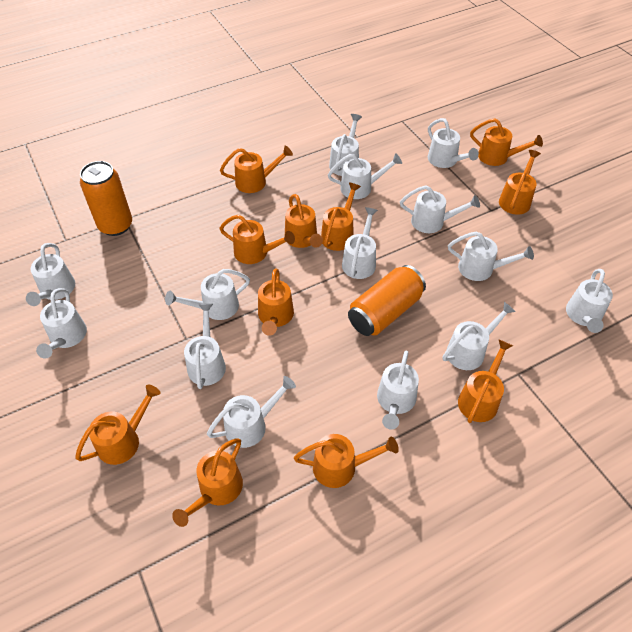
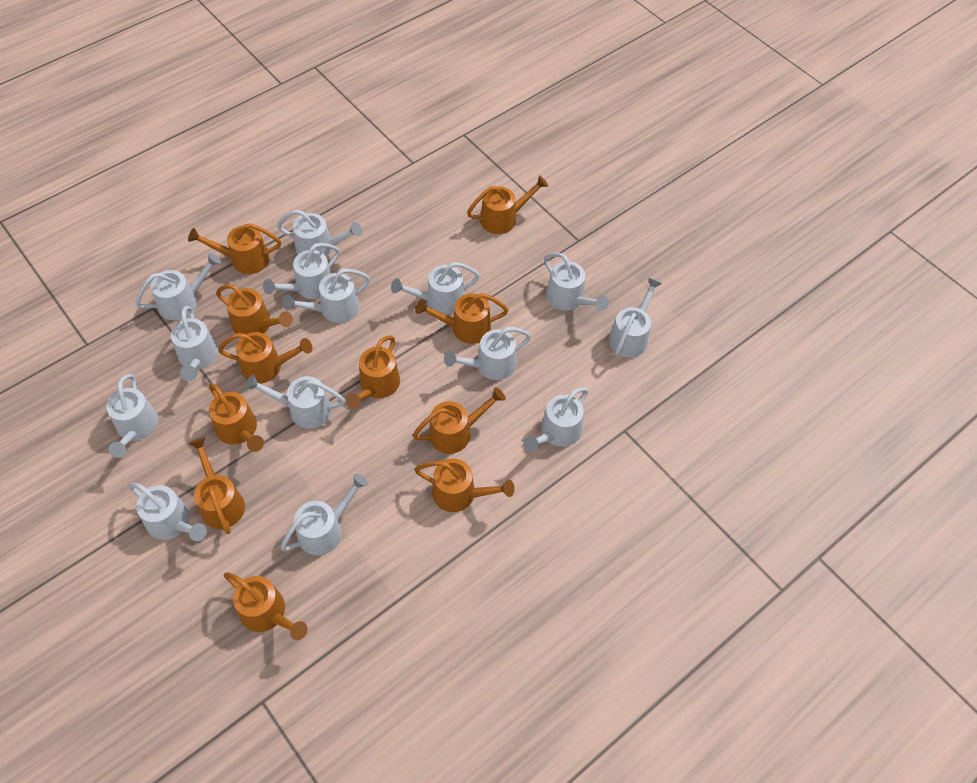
orange can: [80,161,132,236] [348,265,426,336] = 2 -> none = 0

